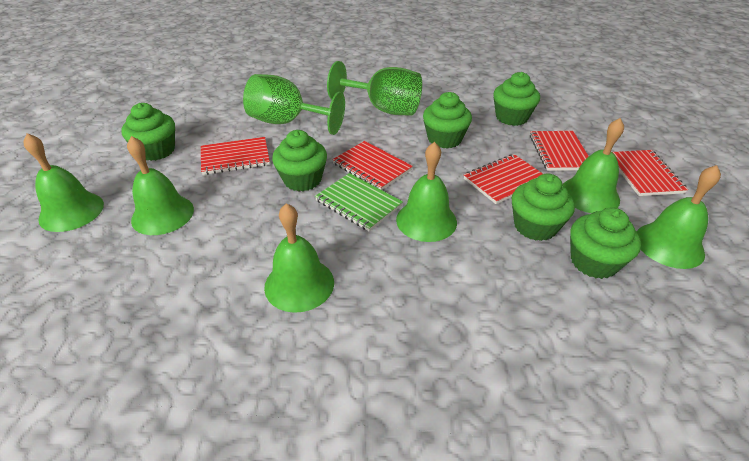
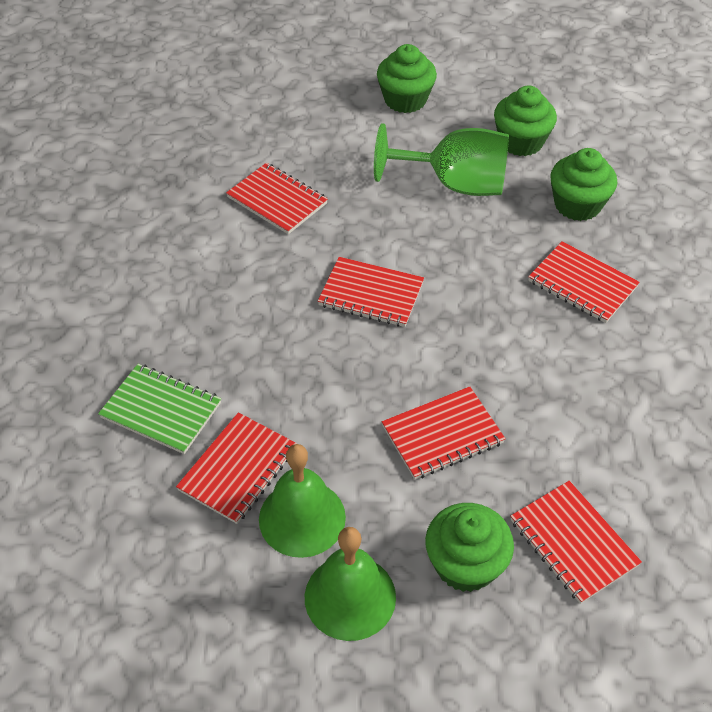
green bell: [24,133,104,232] [127,136,194,235] [264,203,334,313] [396,142,457,242] [563,118,624,213] [636,165,721,269] = 6 -> [259,444,346,558] [305,527,396,641] = 2
green cupcake: [121,103,175,161] [272,130,327,191] [423,92,472,149] [493,72,540,126] [512,174,575,241] [570,207,641,279] = 6 -> [377,44,437,113] [425,503,514,592] [494,85,557,156] [550,148,617,221] = 4
green goblet: [243,74,345,135] [327,61,422,116] = 2 -> [374,123,509,196] = 1
red notebook: [201,137,270,175] [332,141,413,190] [464,154,543,204] [530,131,589,171] [612,150,688,196] = 5 -> [176,412,297,524] [226,163,328,234] [318,257,424,327] [382,386,506,480] [510,481,642,604] [528,241,640,323] = 6

